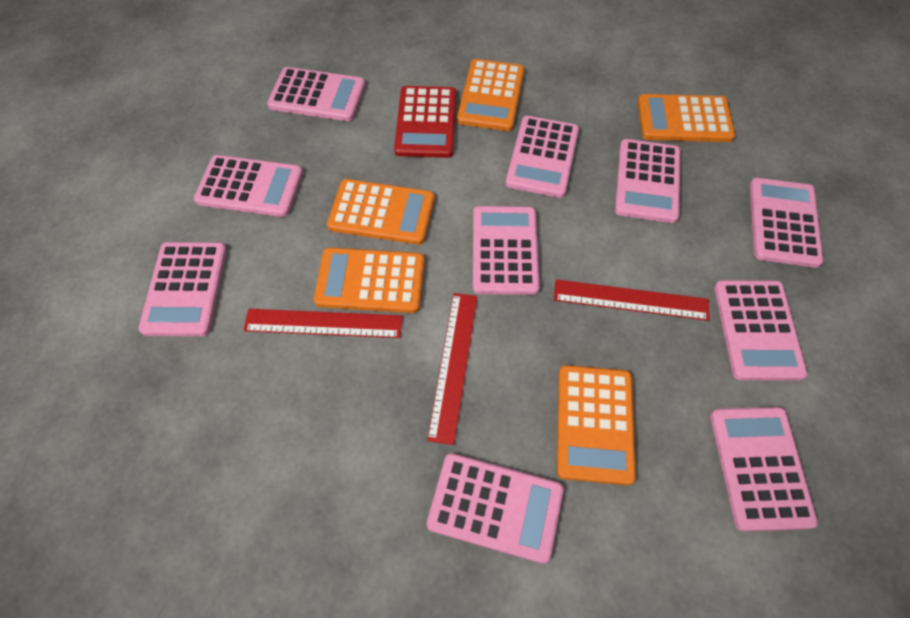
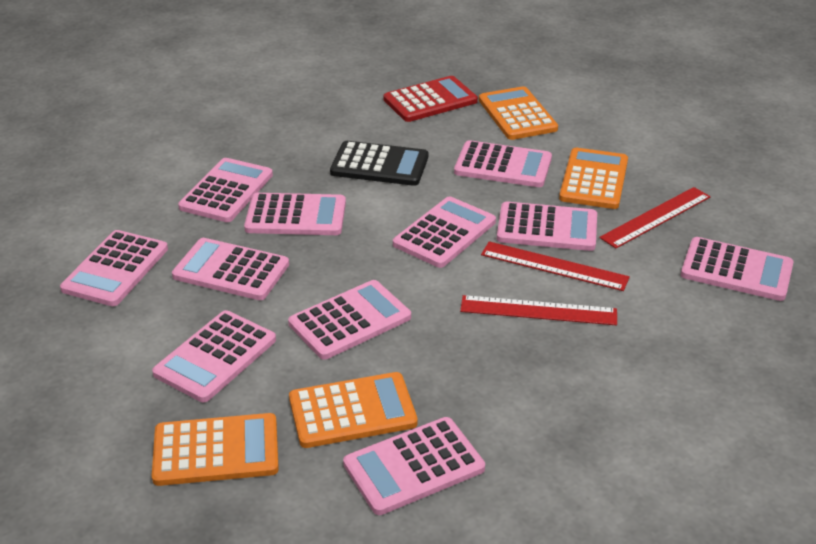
black calculator: none = 0 -> [330,141,428,186] = 1
orange calculator: [314,248,425,313] [327,179,435,245] [457,59,524,131] [557,365,636,485] [638,94,735,142] = 5 -> [152,413,279,486] [289,372,418,448] [479,86,558,140] [559,148,628,209] = 4
pink calculator: [138,242,227,336] [194,155,303,217] [267,67,365,121] [427,453,564,564] [473,206,540,295] [506,116,579,198] [615,139,680,223] [710,407,818,531] [714,280,807,381] [750,178,823,268] = 10 -> [60,230,168,306] [152,310,276,402] [172,238,289,300] [178,158,273,222] [244,193,346,235] [288,280,411,360] [343,417,485,515] [393,196,496,268] [454,140,552,187] [497,202,597,251] [681,237,794,301] = 11

